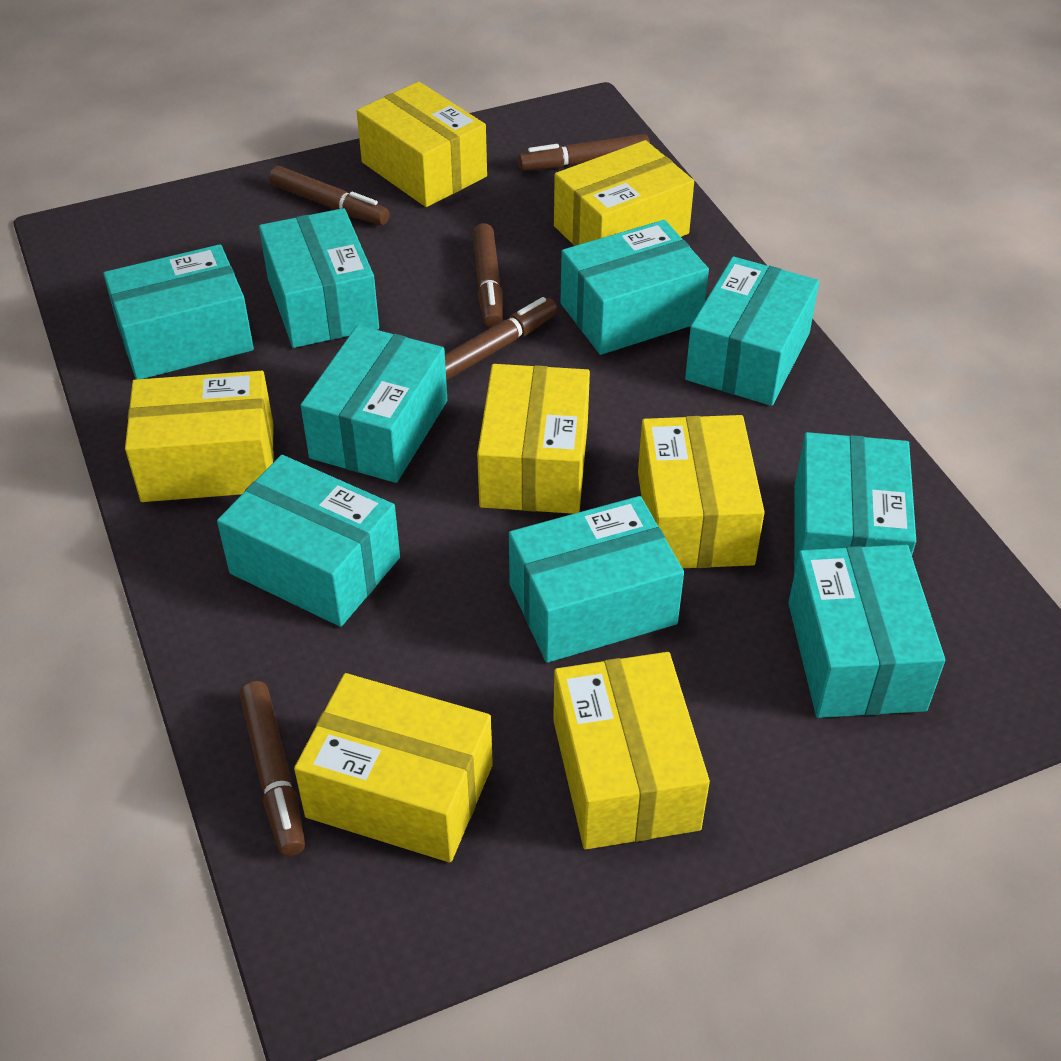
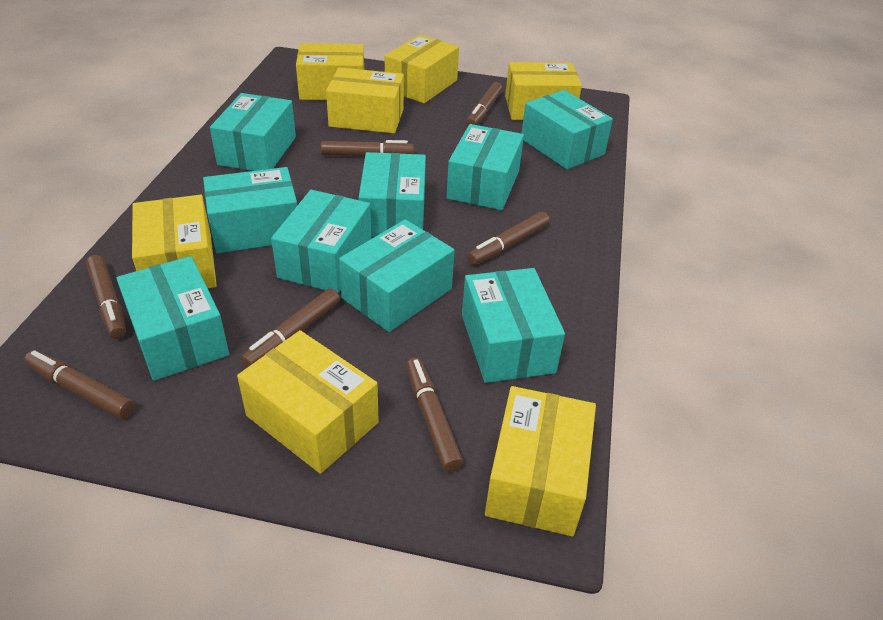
brown marker: [240,681,305,856] [269,166,390,225] [445,297,558,381] [473,223,503,328] [518,134,650,171] = 5 -> [24,350,135,419] [86,255,126,339] [241,288,340,367] [320,140,414,156] [406,358,463,472] [466,82,503,126] [467,212,549,265] = 7

